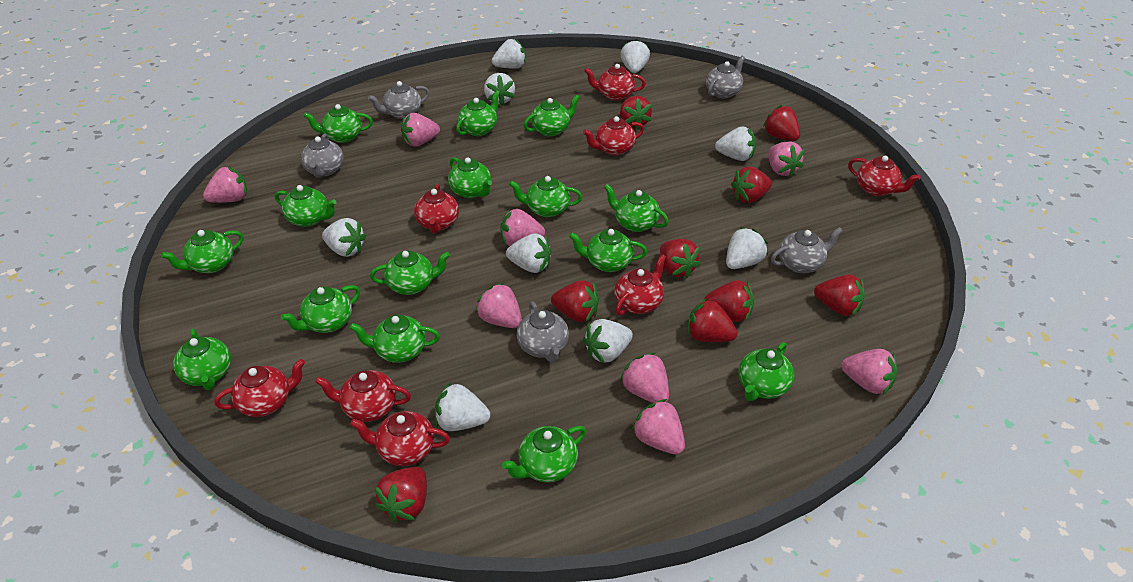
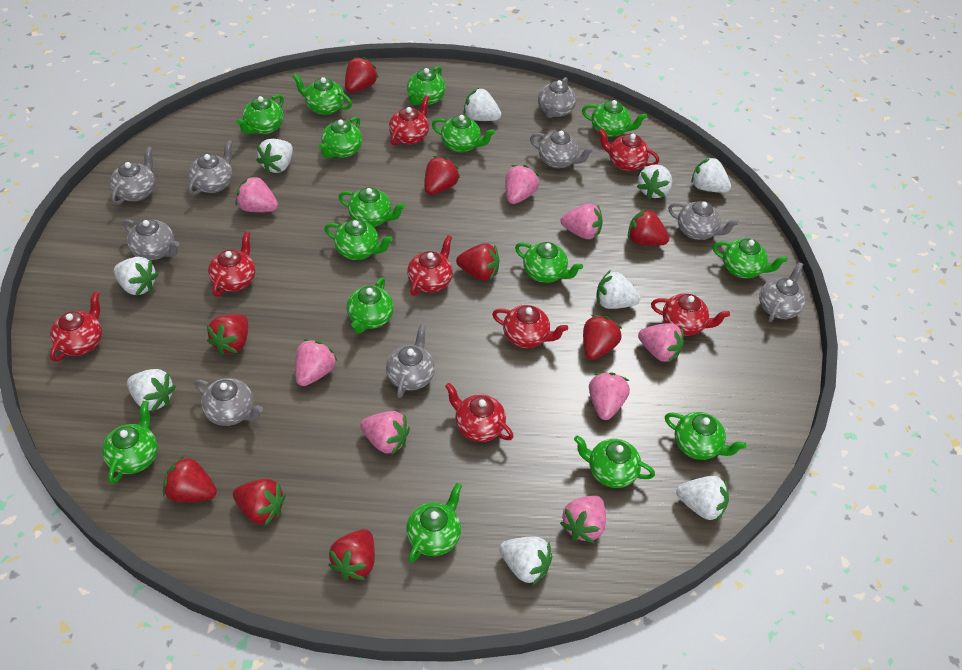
grey teapot: [301,134,344,178] [368,81,429,119] [517,301,569,363] [706,56,745,98] [771,227,843,273] = 5 -> [110,146,155,205] [123,219,179,260] [188,140,233,195] [195,378,263,426] [386,324,435,398] [530,131,594,168] [538,77,576,118] [668,201,739,240] [759,262,806,322] = 9

